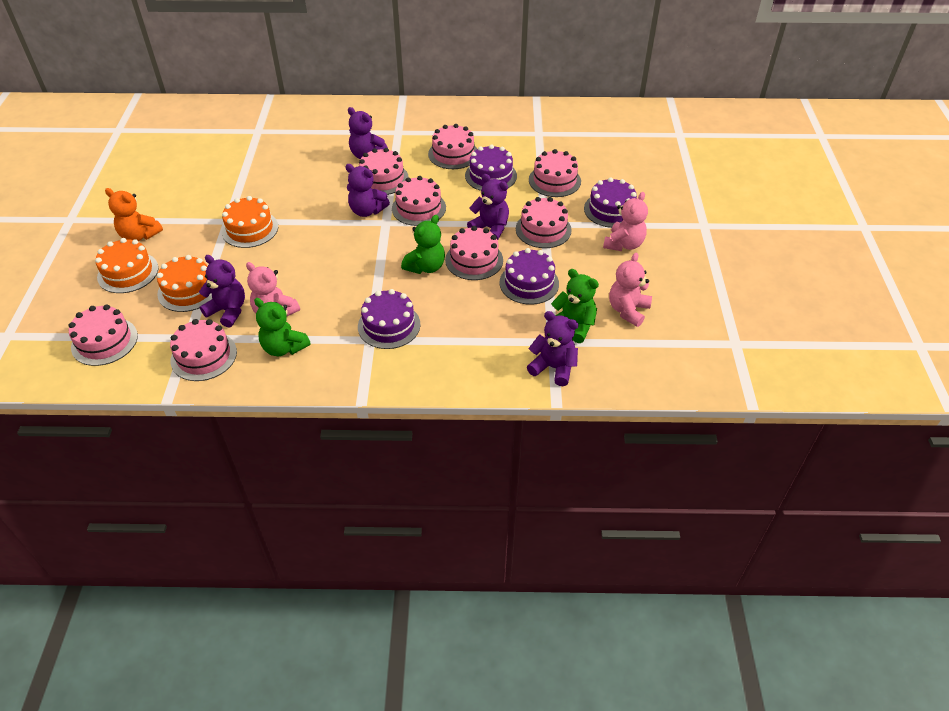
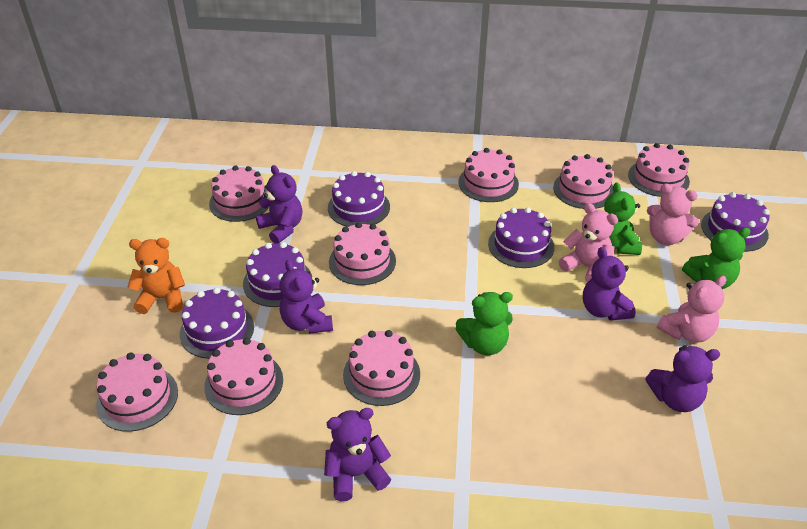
orange cake: [95,238,159,293] [157,255,213,312] [222,196,278,248] = 3 -> none = 0
purple cake: [358,289,420,349] [465,144,517,191] [500,248,559,305] [584,177,637,228] = 4 -> [180,287,254,359] [243,242,312,307] [328,171,390,227] [488,207,554,268] [701,192,770,252] = 5

